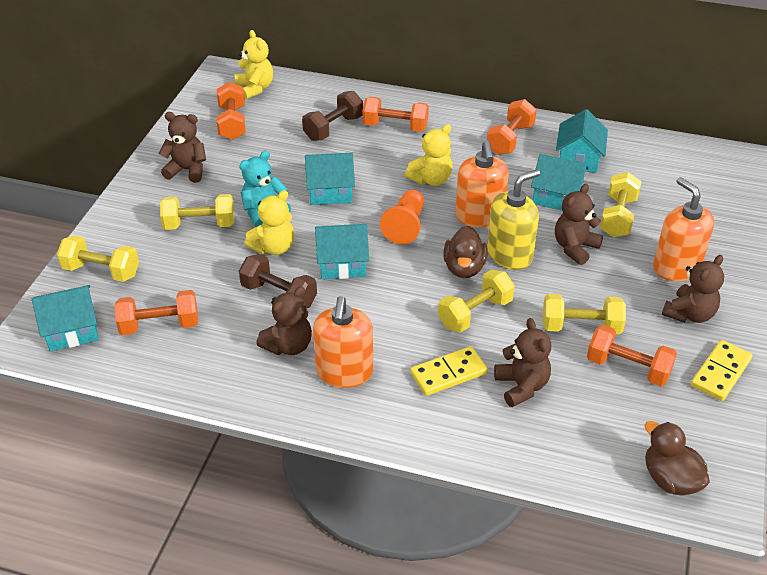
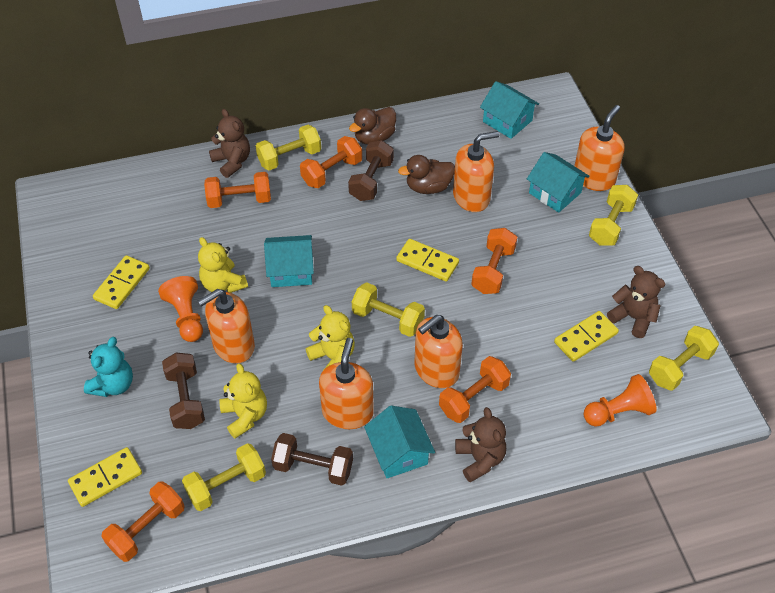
brown dumbbell: [239,254,317,309] [302,91,363,141] = 2 -> [162,353,205,429] [271,433,353,486] [348,140,394,201] = 3
brown teddy bear: [159,112,206,183] [256,286,312,355] [494,318,551,407] [555,184,603,265] [662,255,724,323] = 5 -> [209,109,250,178] [455,407,506,482] [607,266,665,338] = 3
orange pawn: [380,190,424,244] = 1 -> [158,276,203,342] [584,374,657,427] = 2
orange soap dispenser: [313,296,373,388] [455,141,509,227] [653,177,714,281] = 3 -> [198,289,255,364] [319,338,374,429] [415,315,463,388] [453,131,499,212] [574,105,624,191] = 5
turquoise house: [32,285,99,351] [305,153,355,205] [315,224,369,279] [531,154,589,210] [556,109,608,173] = 5 -> [264,235,314,287] [364,406,435,478] [480,81,539,139] [527,152,590,213] = 4
yellow domino: [410,346,488,396] [691,340,752,401] = 2 -> [68,447,142,507] [93,255,150,309] [396,239,459,282] [554,311,619,362] = 4
yellow soap dispenser: [487,169,540,270] = 1 -> none = 0

